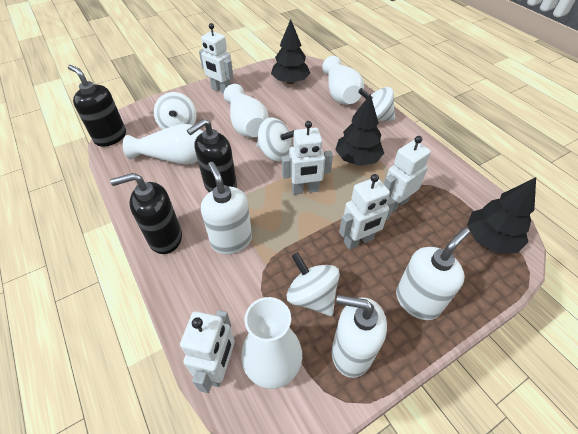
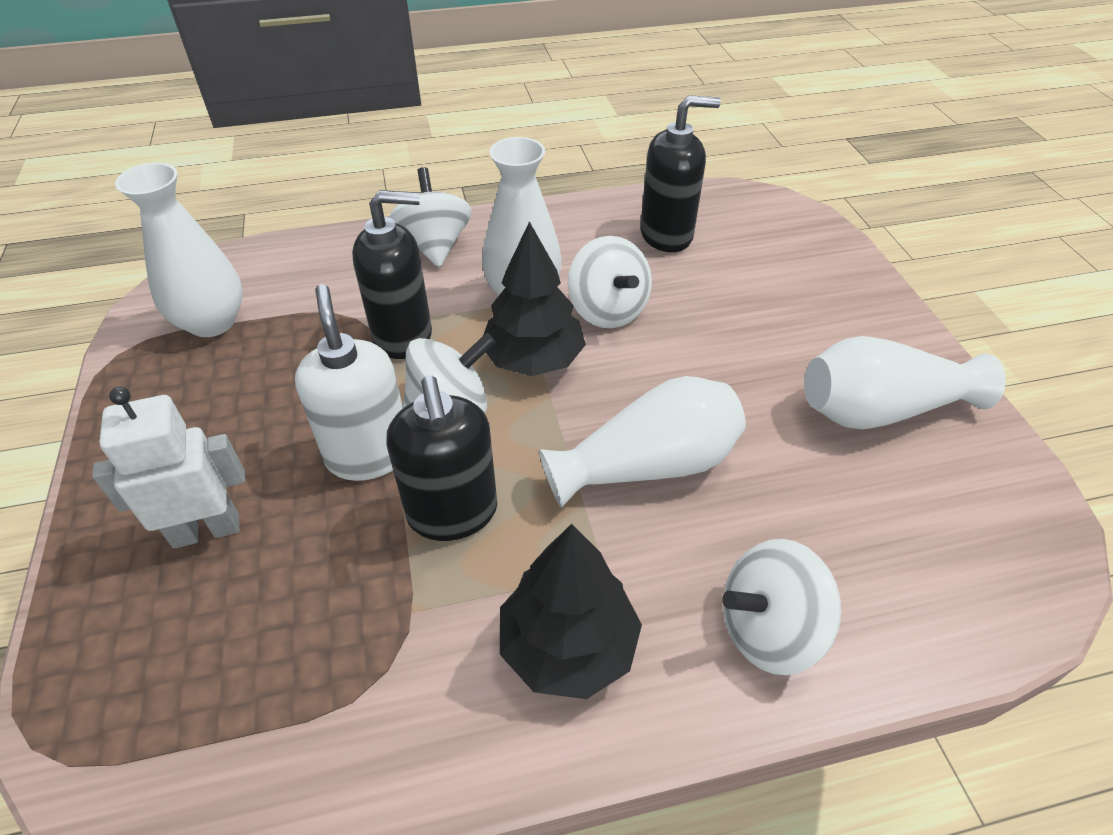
black tree: [271,19,310,84] [335,94,384,166] [467,177,536,253] = 3 -> [483,221,586,376] [500,524,642,699] = 2
white robot: [180,310,235,393] [199,23,233,94] [282,121,333,195] [339,174,394,250] [384,136,431,213] = 5 -> [92,387,245,549] = 1
white soap dispenser: [201,162,252,254] [332,295,387,378] [396,228,470,320] = 3 -> [295,284,403,481] = 1

